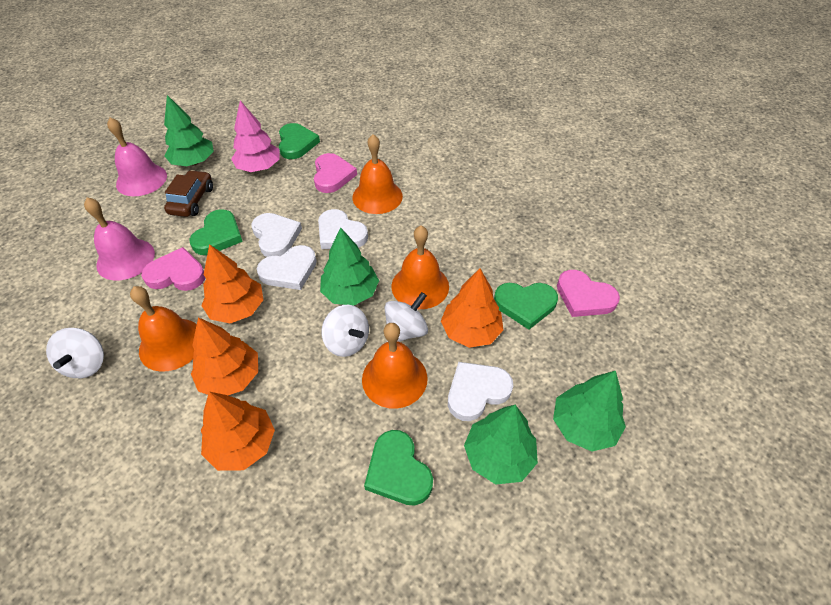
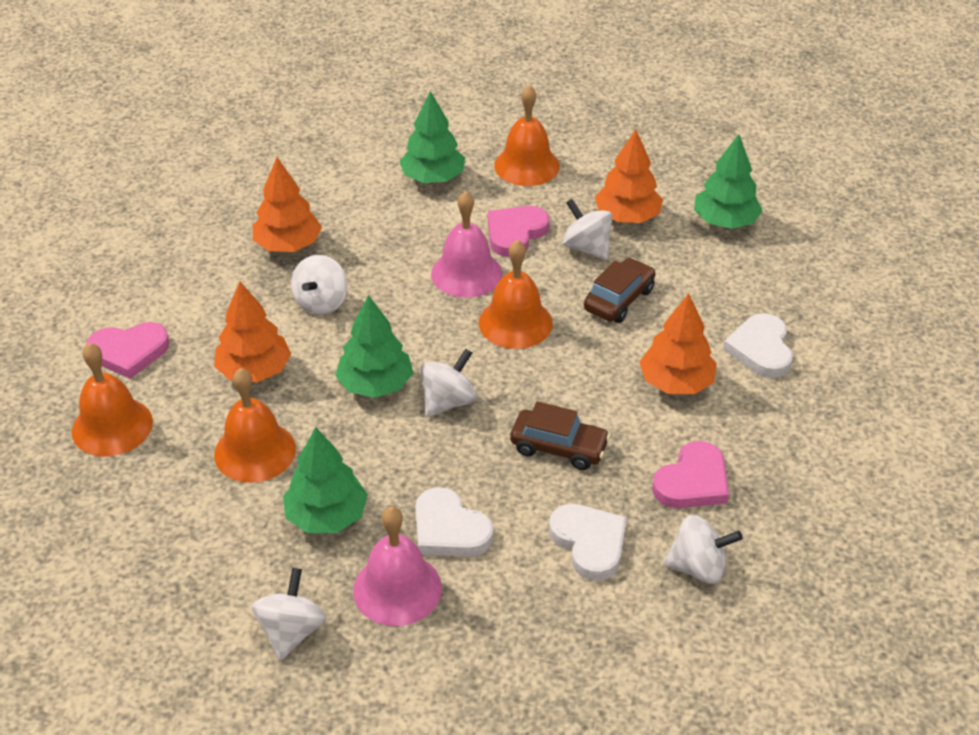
brown car: [164,170,213,217] = 1 -> [510,401,611,470] [584,258,656,323] = 2
green heart: [189,209,243,255] [279,123,320,159] [364,430,433,506] [494,283,558,329] = 4 -> none = 0
pink tree: [231,101,280,172] = 1 -> none = 0
white heart: [251,213,302,257] [257,245,317,290] [318,209,368,249] [448,362,513,421] = 4 -> [415,487,494,556] [549,504,627,580] [723,313,793,378] = 3
white spinning top: [46,328,104,378] [322,305,369,357] [384,292,428,342] = 3 -> [252,568,326,661] [291,255,347,315] [421,349,477,417] [563,199,613,260] [663,515,743,584] = 5

